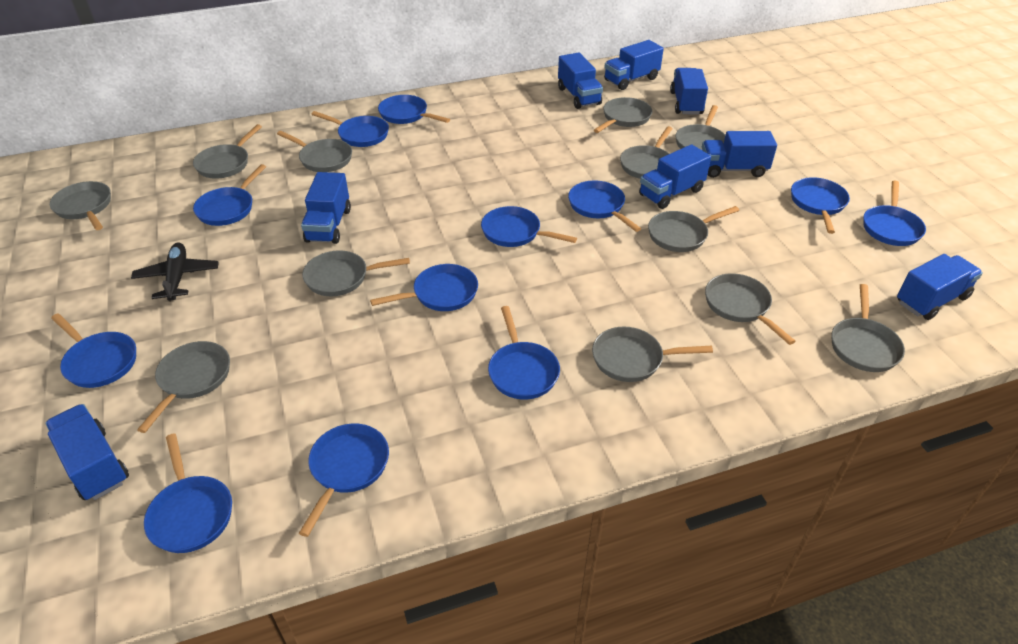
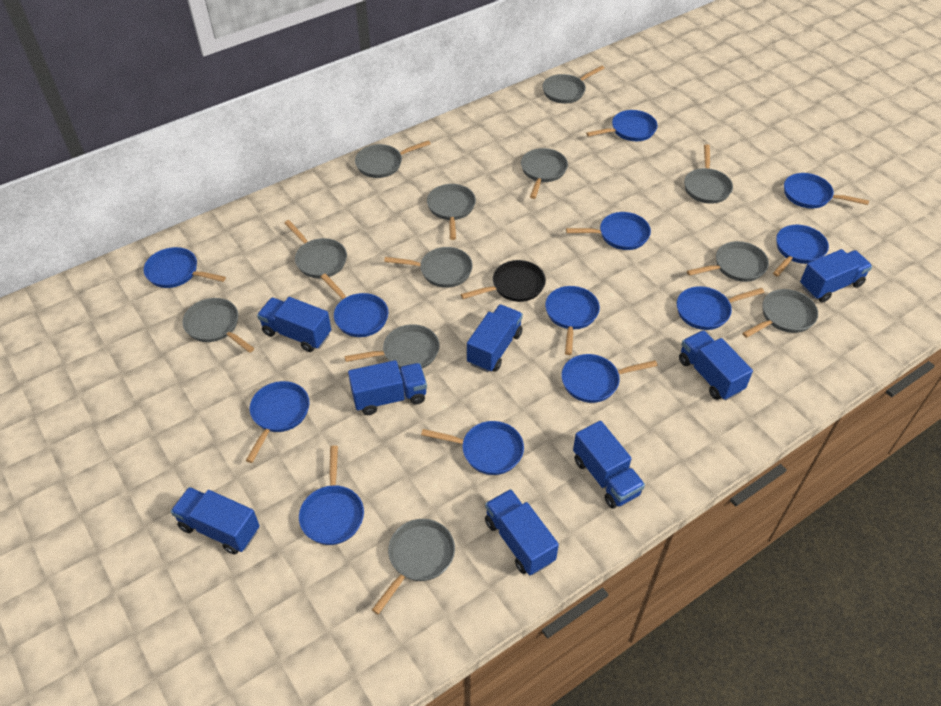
black pan: none = 0 -> [461,260,546,302] = 1
black plane: [131,242,219,301] = 1 -> none = 0

